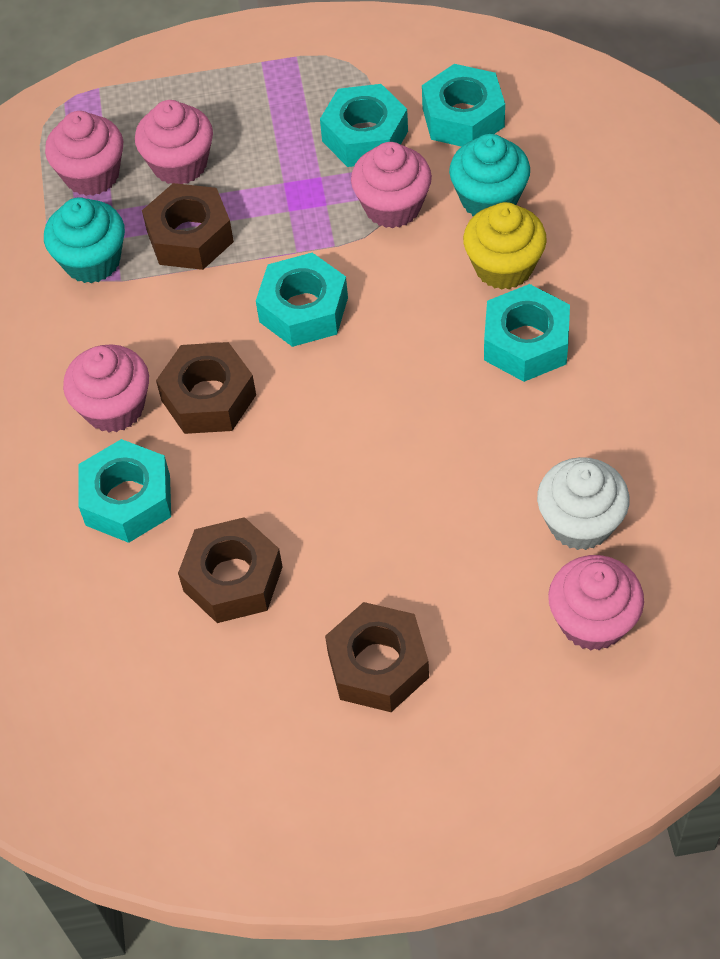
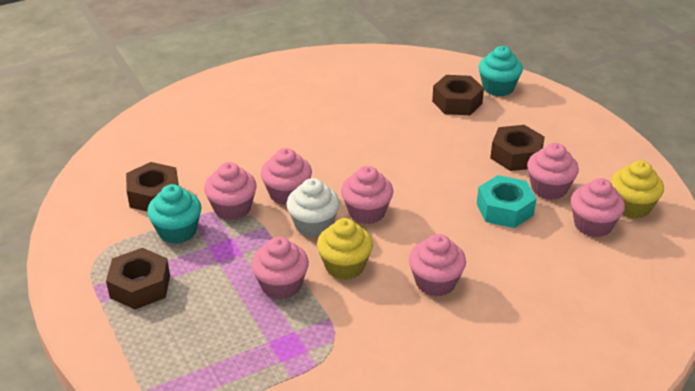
pink cupcake: [45,111,123,196] [63,344,149,432] [135,100,213,184] [351,142,432,228] [548,555,644,651] = 5 -> [204,162,257,220] [251,237,309,300] [261,148,312,205] [341,166,394,224] [409,234,466,297] [527,143,579,200] [571,178,625,237] = 7
turquoise nut: [78,439,171,543] [256,253,348,347] [320,84,408,167] [422,64,505,147] [484,284,570,382] = 5 -> [477,175,536,228] = 1
yellow cupcake: [463,202,547,290] = 1 -> [317,218,373,280] [611,160,664,219] = 2

